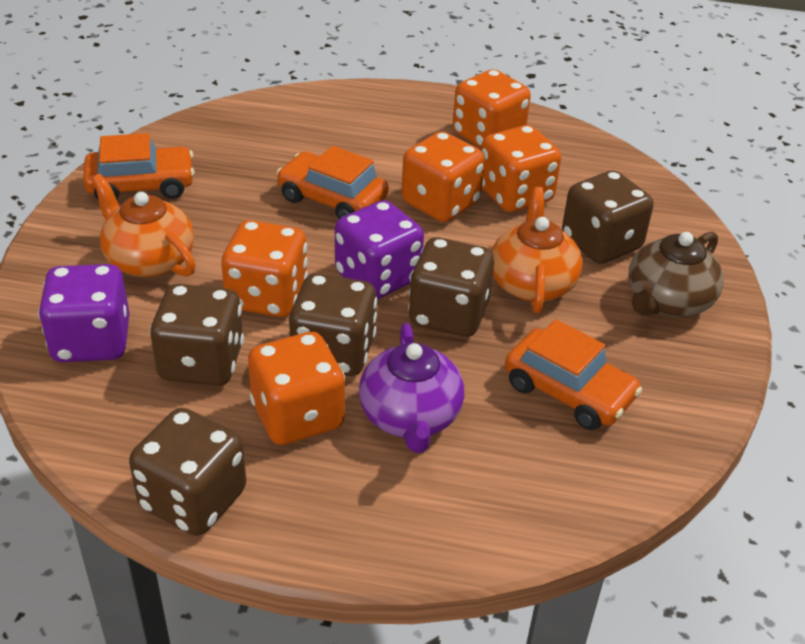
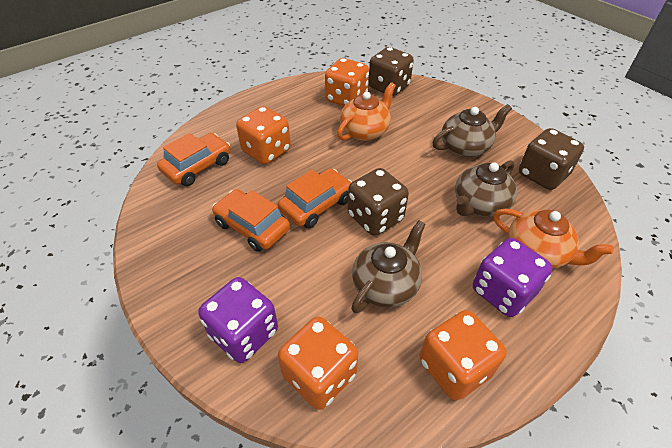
brown dice: [129,408,246,536] [150,284,244,386] [289,273,377,376] [408,237,494,337] [562,171,654,264] = 5 -> [348,168,409,236] [368,47,414,96] [519,128,584,190] = 3
brown teapot: [628,231,724,317] = 1 -> [351,221,426,313] [432,104,512,157] [455,160,517,217] = 3
orange dice: [221,220,308,317] [248,332,345,445] [401,131,485,222] [453,69,531,148] [481,125,561,212] = 5 -> [236,106,291,165] [278,317,358,410] [325,58,369,106] [420,310,507,401] = 4
purple teapot: [359,323,464,453] = 1 -> none = 0

